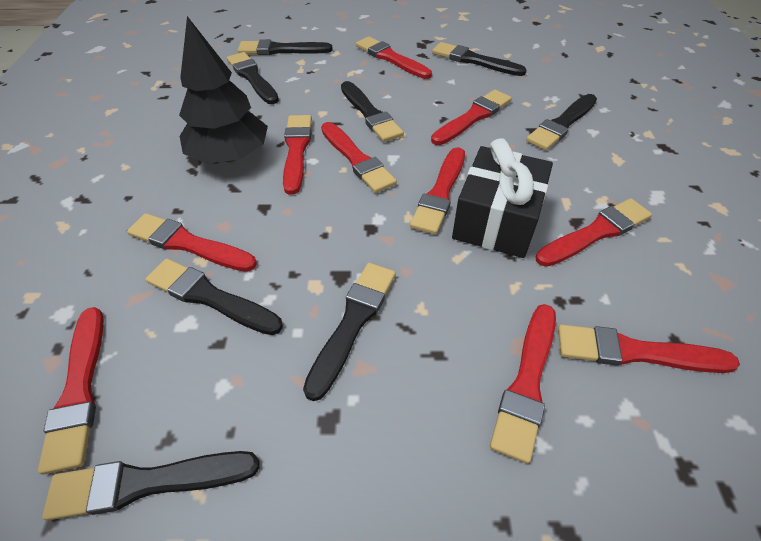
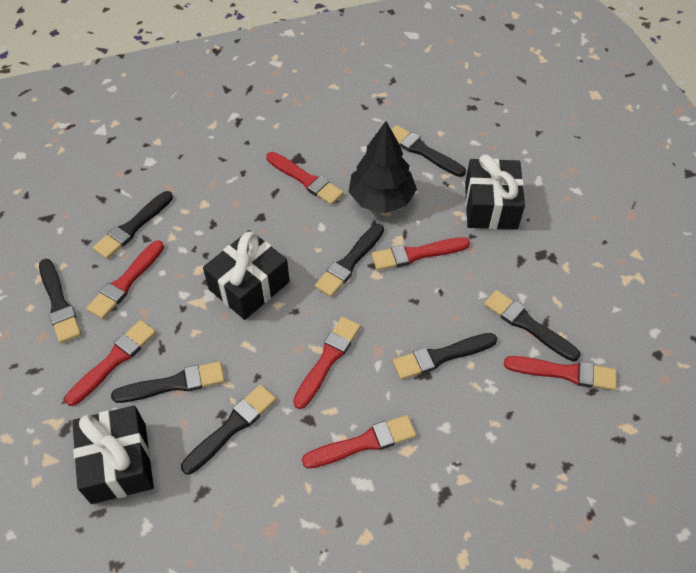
black gift: [452,138,553,258] = 1 -> [72,405,154,504] [203,230,290,320] [465,154,525,230] = 3
red brush: [38,307,104,474] [127,213,257,272] [283,115,312,195] [321,122,397,193] [356,37,432,79] [410,147,465,234] [431,90,512,145] [490,304,556,464] [536,198,652,267] [558,324,740,373] = 10 -> [65,320,156,406] [87,240,164,319] [266,152,344,205] [293,316,361,409] [302,415,416,468] [372,237,470,270] [504,356,616,390] = 7

